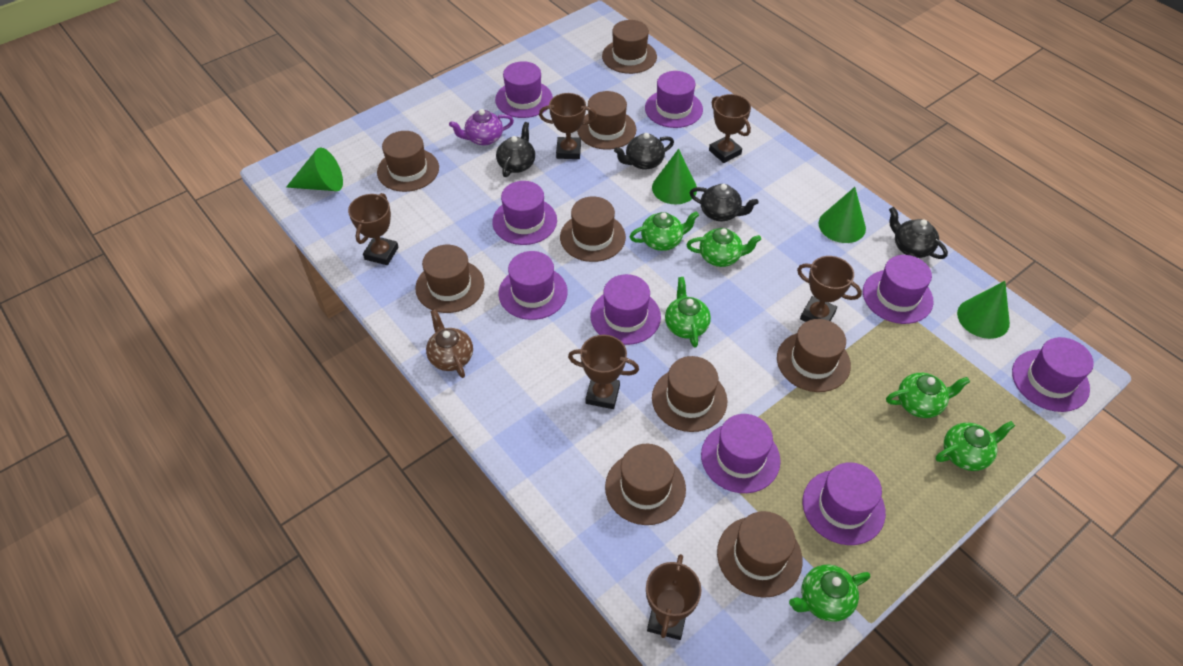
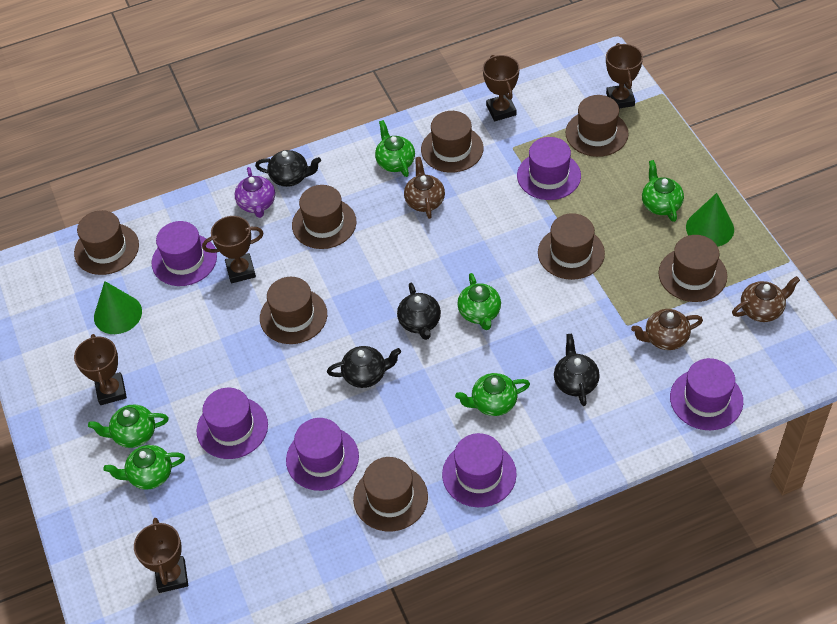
brown hat: [377,131,439,192] [415,245,484,313] [560,197,626,262] [577,91,636,150] [602,20,657,74] [605,444,686,525] [652,356,727,432] [717,511,803,598] [777,319,851,392] = 9 -> [74,210,139,275] [260,277,327,344] [292,185,357,249] [353,457,428,531] [421,111,483,173] [538,213,605,280] [566,95,628,157] [659,235,727,302] = 8
brown teapot: [426,309,473,378] = 1 -> [404,157,445,219] [631,309,703,350] [732,276,800,322] = 3
brown trophy: [348,193,399,265] [539,93,597,159] [568,335,639,409] [646,554,702,640] [709,94,751,163] [797,256,862,322] = 6 -> [74,334,127,405] [134,518,188,593] [202,216,264,283] [483,55,519,121] [606,43,643,108] = 5
green cone: [286,148,343,191] [652,149,697,204] [819,187,866,243] [957,281,1010,339] = 4 -> [94,281,142,334] [686,193,734,246] = 2
purple hat: [492,181,557,245] [495,61,553,118] [499,251,568,320] [590,274,661,345] [645,71,703,128] [701,414,781,493] [803,462,886,545] [863,255,934,324] [1012,337,1094,412] = 9 -> [152,221,217,286] [197,388,268,459] [286,418,359,491] [442,433,517,507] [517,137,581,200] [670,358,743,430] = 6

